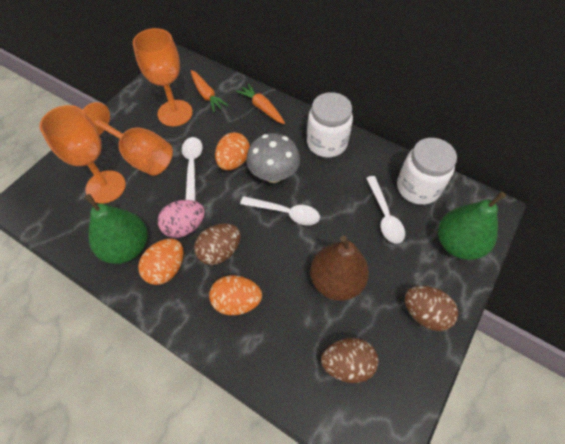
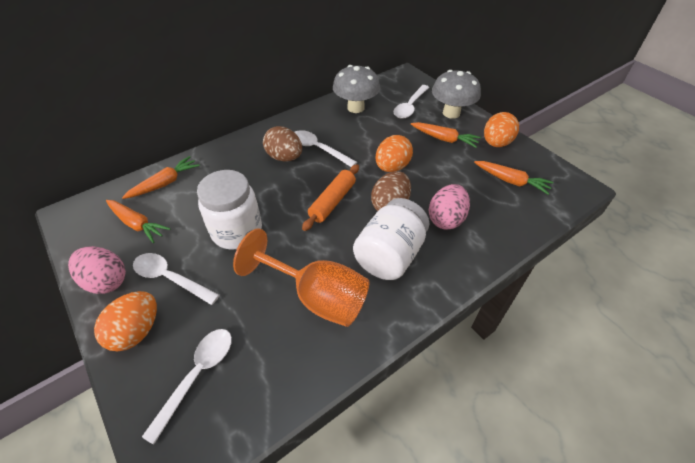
brown egg: [194,224,241,265] [321,338,379,383] [405,286,458,331] = 3 -> [263,126,302,162] [371,171,411,211] = 2
brown pear: [310,235,369,301] = 1 -> none = 0
green pear: [85,194,147,264] [438,192,506,260] = 2 -> none = 0
grey mushroom: [246,133,300,183] = 1 -> [333,65,380,113] [432,70,481,119] = 2
orange carrot: [191,70,228,112] [236,83,285,124] = 2 -> [106,200,171,243] [122,156,200,199] [411,122,481,148] [474,161,554,195] = 4
orange goblet: [40,105,126,203] [83,102,173,176] [133,28,193,126] = 3 -> [233,228,370,327] = 1
orange rolling pin: none = 0 -> [302,164,359,231] = 1
pink egg: [158,200,205,238] = 1 -> [68,246,126,294] [429,184,470,229] = 2
white spoon: [182,137,203,201] [240,196,320,225] [366,176,405,243] = 3 -> [133,253,220,305] [142,329,232,445] [294,130,357,167] [394,85,429,119] = 4

